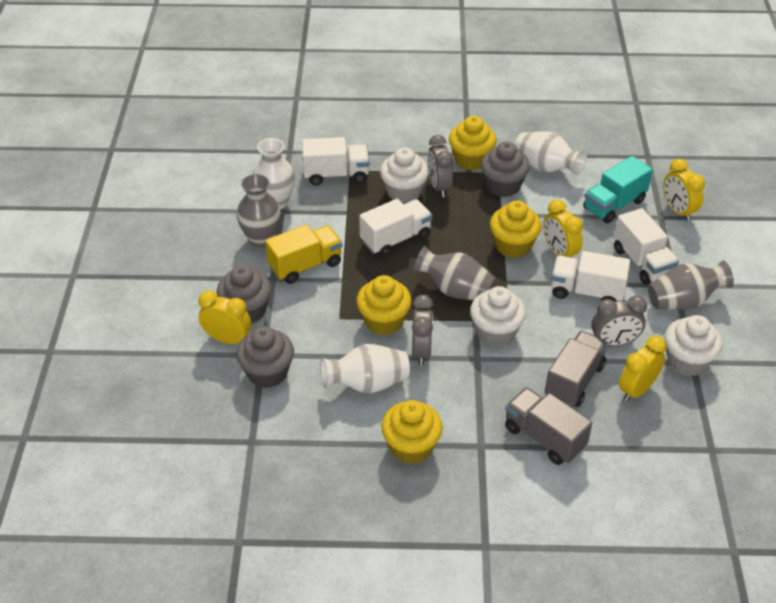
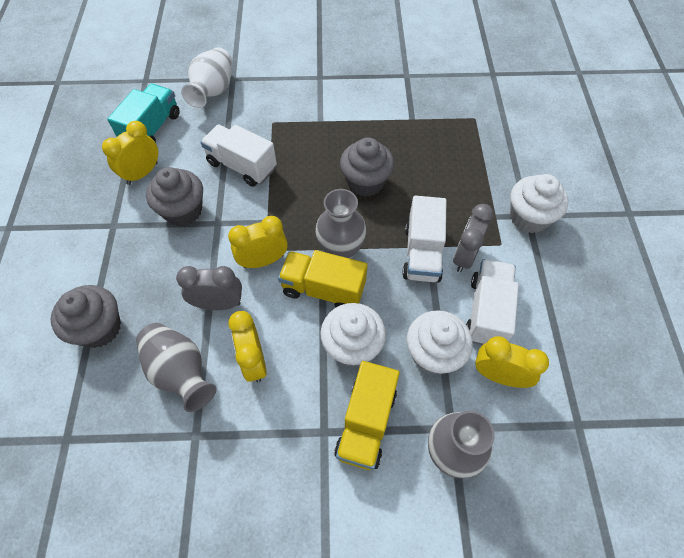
grey clock: [412,295,433,366] [428,135,453,197] [591,295,647,347] = 3 -> [176,266,242,310] [453,204,494,273] = 2
grey truck: [505,387,592,465] [545,331,608,407] = 2 -> none = 0
white truck: [302,137,369,185] [359,199,433,257] [551,251,630,302] [614,208,679,285] = 4 -> [201,124,277,187] [402,196,446,283] [466,259,519,345] = 3
white vase: [253,138,295,210] [320,344,410,393] [515,131,587,175] = 3 -> [181,48,232,108] = 1
yellow cupcake: [356,275,412,335] [381,400,443,464] [449,116,497,171] [490,200,542,258] = 4 -> none = 0
yellow truck: [265,224,342,284] = 1 -> [278,250,367,308] [334,361,400,470] = 2

